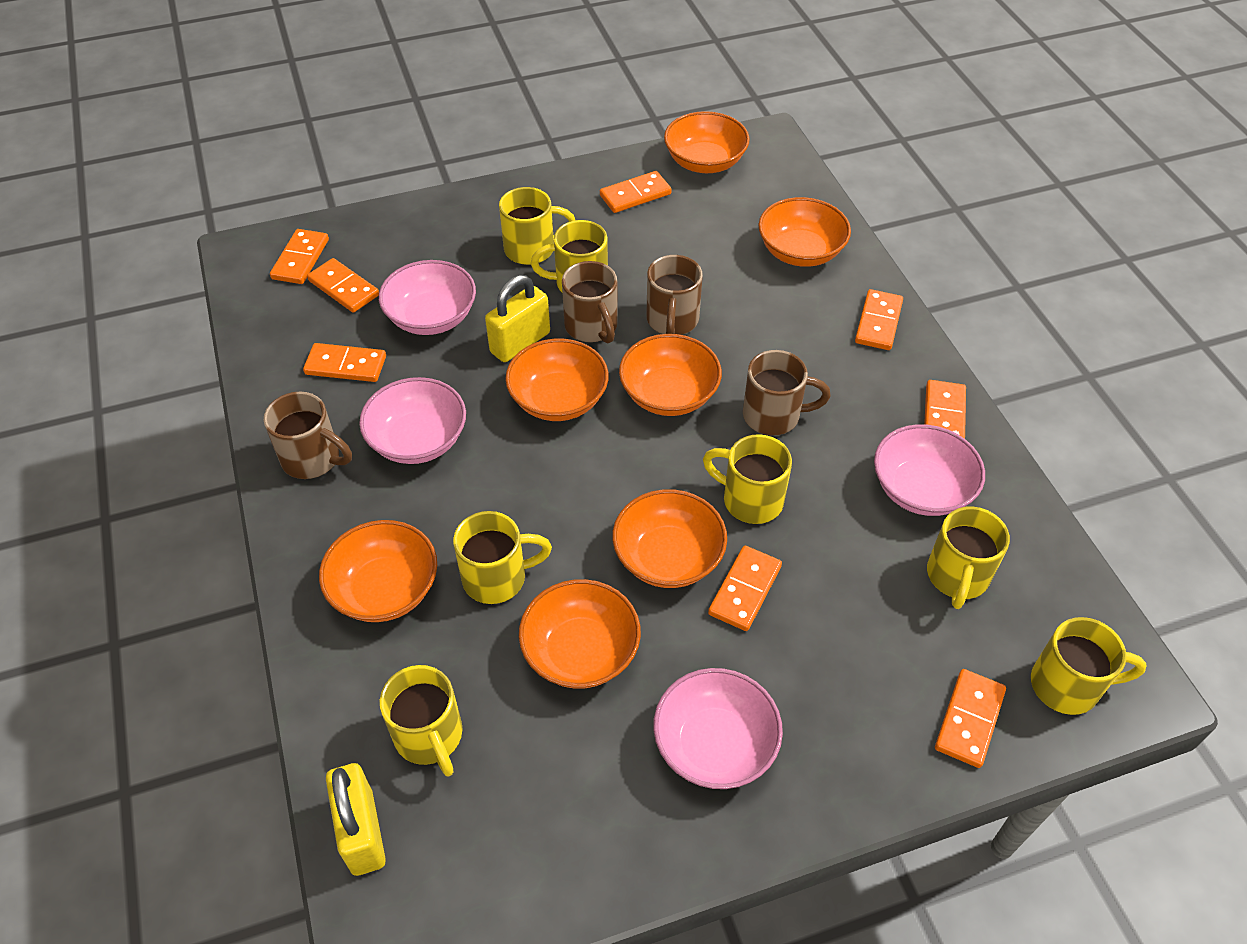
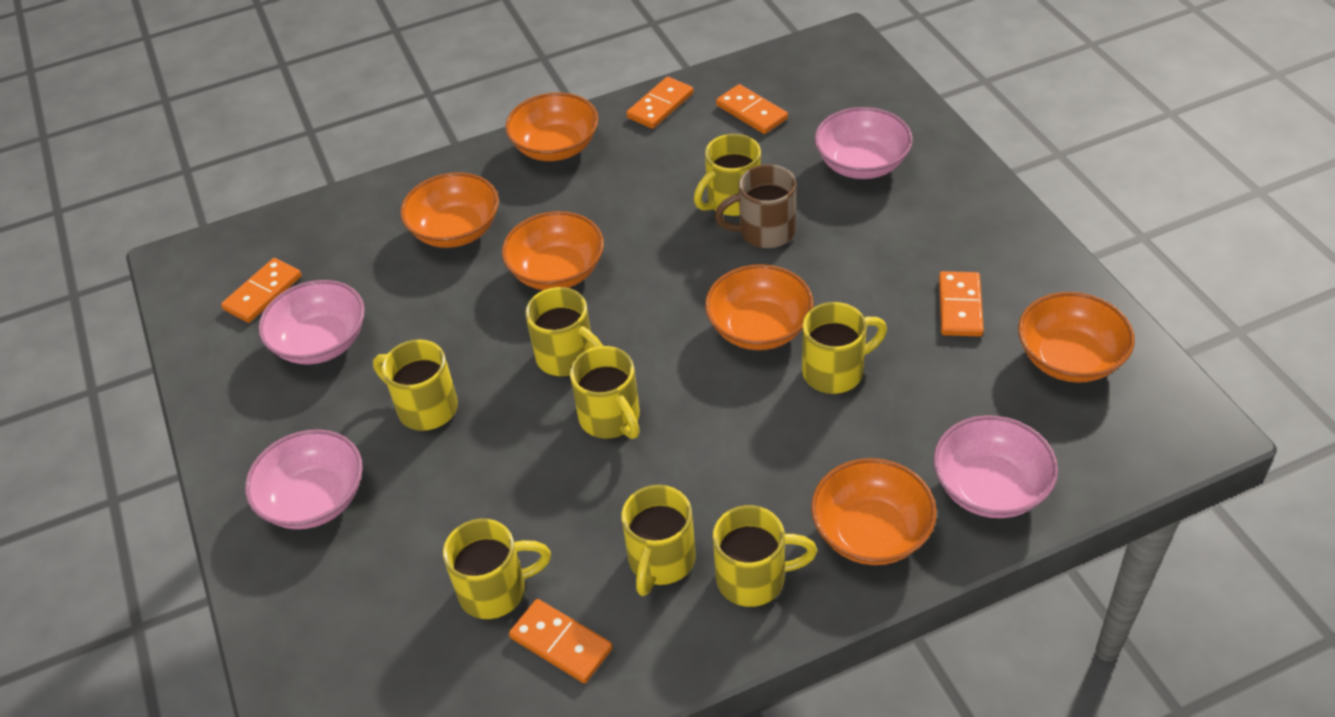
brown mug: [264,392,352,479] [562,261,617,343] [646,255,703,335] [743,350,831,435] = 4 -> [715,164,796,248] = 1
orange bowl: [319,520,437,622] [505,339,609,421] [519,579,641,689] [612,489,727,588] [619,334,722,416] [664,111,750,173] [758,197,851,267] = 7 -> [400,172,499,248] [502,211,604,290] [505,92,598,161] [705,264,814,350] [811,458,937,565] [1018,292,1135,383] = 6
orange domino: [270,229,329,284] [303,343,386,382] [307,258,379,313] [600,171,672,213] [708,546,782,631] [855,289,903,350] [924,380,966,439] [935,669,1006,768] = 8 -> [221,258,302,323] [509,599,613,683] [626,77,694,129] [716,84,788,134] [939,271,984,337] = 5
yellow mug: [380,665,463,777] [453,511,552,604] [499,187,575,265] [531,220,608,292] [703,434,792,524] [927,506,1010,609] [1031,617,1147,715] = 7 -> [373,339,458,431] [443,519,551,619] [525,287,603,376] [570,346,640,439] [621,485,696,596] [694,134,761,216] [713,505,817,607] [802,302,887,394] = 8
yellow padlock: [326,763,386,876] [485,275,550,362] = 2 -> none = 0

